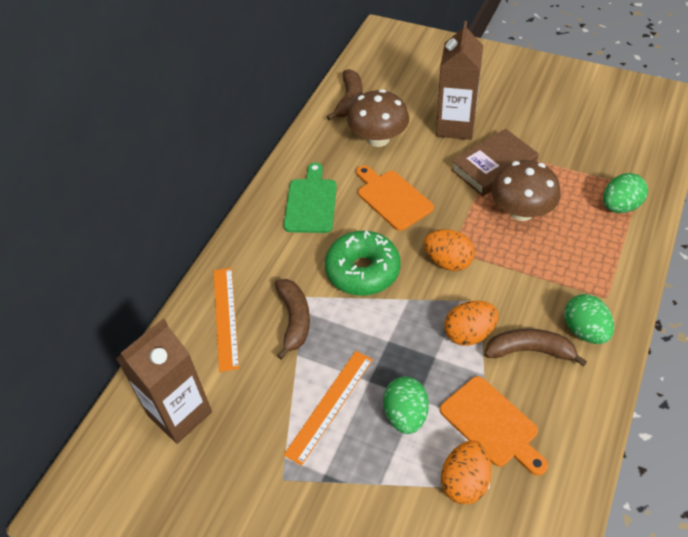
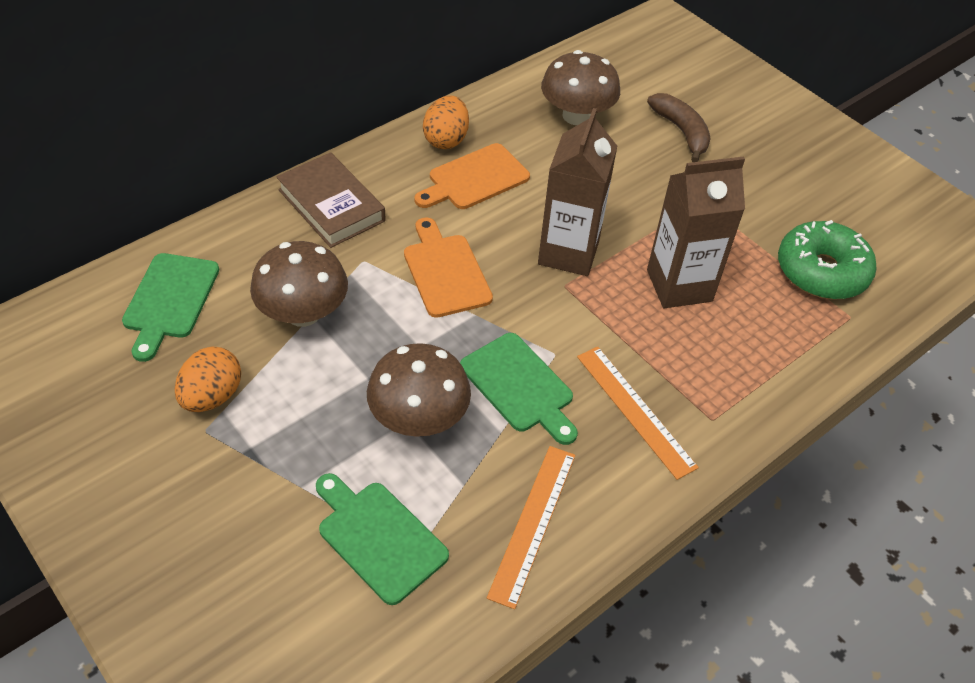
brown banana: [275,279,310,360] [327,69,363,120] [485,328,587,367] = 3 -> [647,93,710,162] = 1
brown mushroom: [347,89,409,147] [491,160,561,221] = 2 -> [250,241,348,327] [367,343,471,437] [541,50,620,125] = 3
green cutting board: [284,163,337,233] = 1 -> [122,253,219,362] [316,473,449,605] [460,333,578,445] = 3
green egg: [383,377,429,434] [564,294,614,344] [603,173,648,213] = 3 -> none = 0
orange egg: [424,229,475,271] [441,441,491,504] [444,301,498,346] = 3 -> [175,347,241,412] [423,95,469,149] = 2

